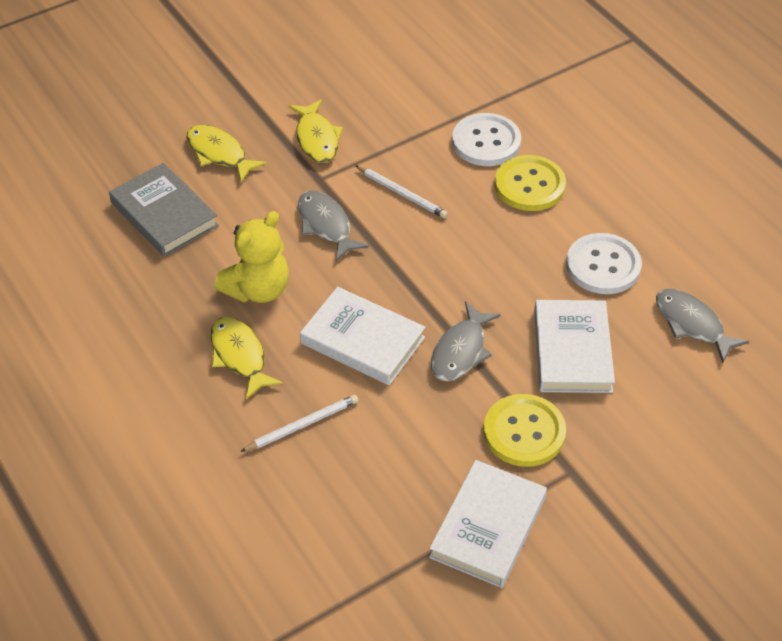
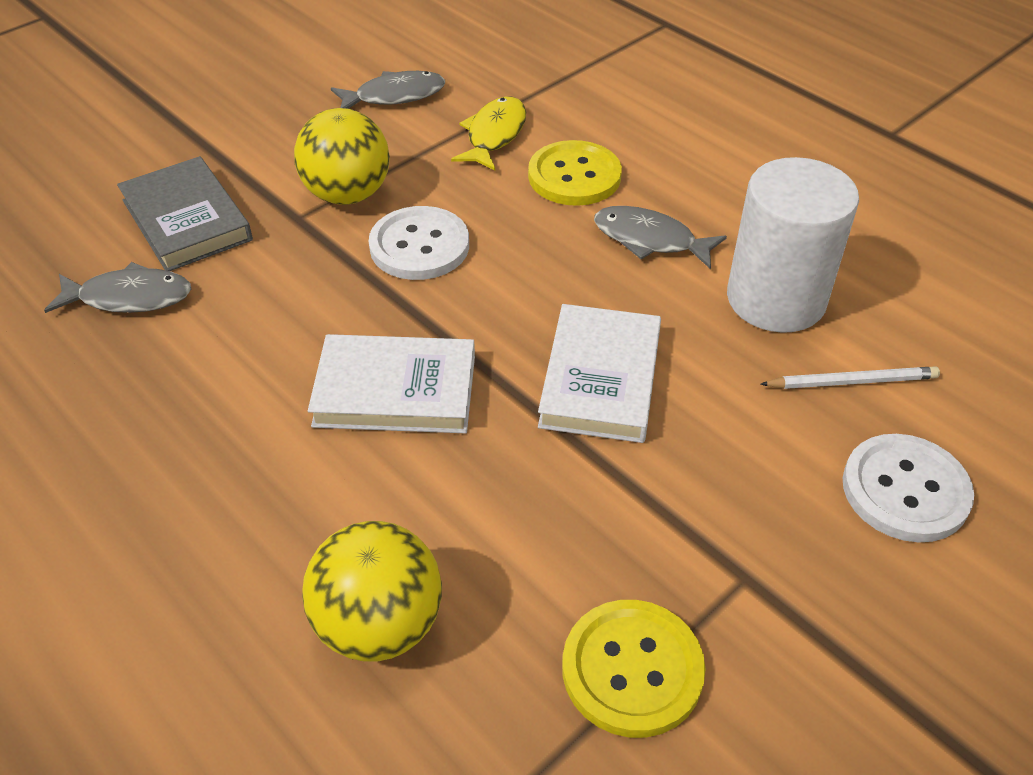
white book: [300,287,425,385] [429,460,547,588] [534,300,615,393] = 3 -> [308,334,475,433] [538,304,661,443] = 2
white cylinder: none = 0 -> [727,157,859,333] = 1
white pencil: [240,395,358,452] [355,165,448,218] = 2 -> [760,367,940,389] = 1
yellow ball: none = 0 -> [294,108,390,205] [302,521,442,662] = 2
yellow fish: [186,125,267,182] [211,317,283,399] [289,99,343,163] = 3 -> [451,96,526,170] = 1
yellow teddy bear: [214,211,289,303] = 1 -> none = 0

